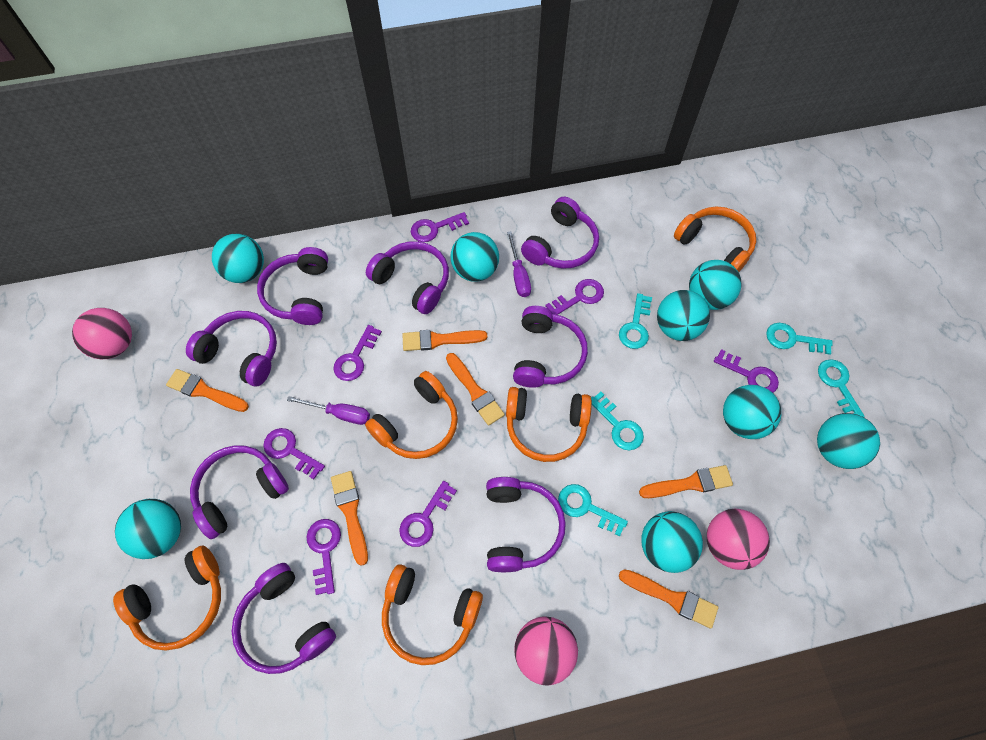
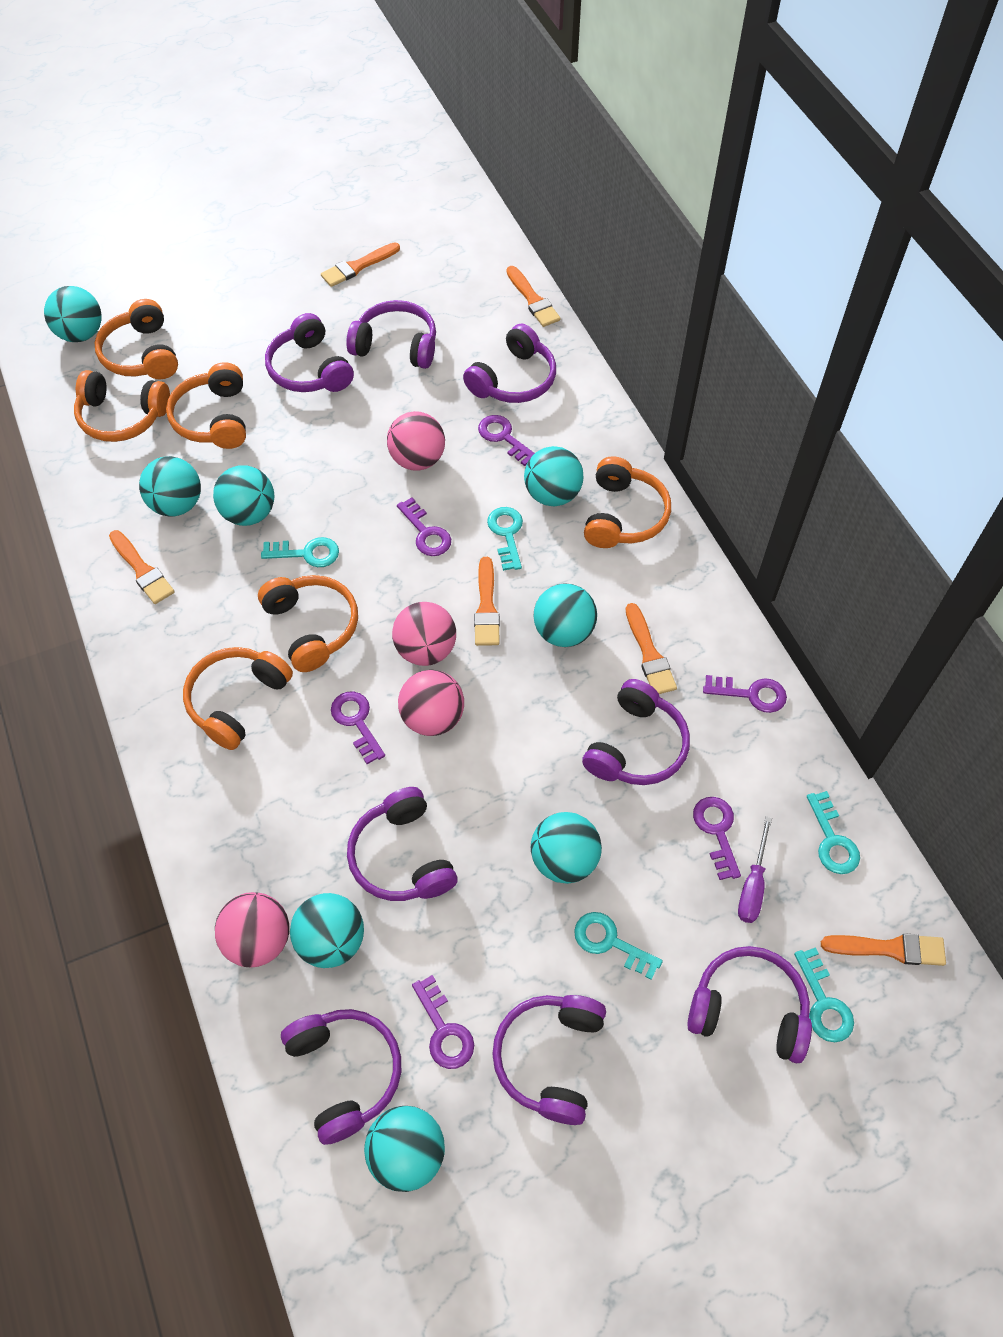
orange headphones: [113,546,221,651] [365,371,458,459] [382,564,483,665] [506,387,592,462] [674,207,756,272] = 5 -> [74,370,170,442] [95,299,178,379] [166,362,246,449] [183,647,293,750] [258,575,358,672] [584,456,671,548] = 6
pink ball: [72,308,132,359] [514,617,578,685] [707,509,770,570] = 3 -> [215,892,289,967] [387,411,445,471] [392,602,456,666] [398,670,464,736] = 4
purple key: [263,428,325,479] [306,519,341,595] [333,325,382,381] [399,481,457,547] [411,212,469,242] [545,279,604,315] [714,349,779,393] = 7 -> [331,691,385,764] [397,497,451,556] [412,975,474,1069] [478,415,535,466] [693,797,741,880] [703,675,787,713] = 6
purple screwdriver: [287,396,370,425] [507,231,531,297] = 2 -> [738,817,772,923] = 1

